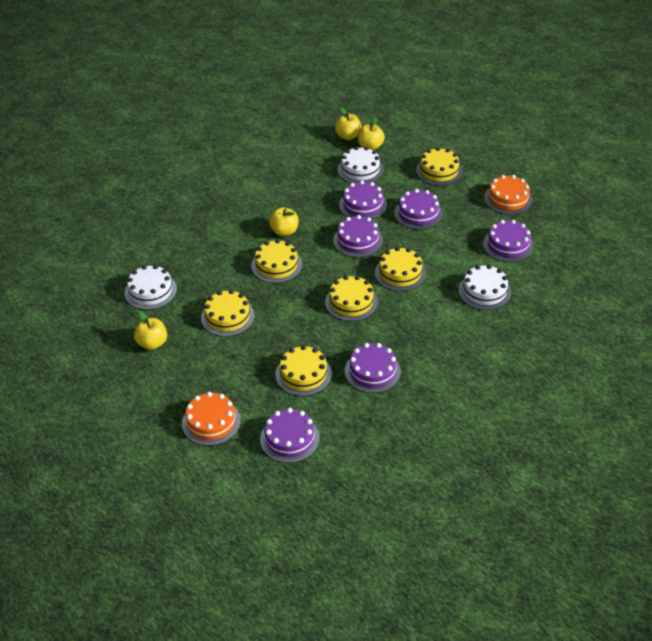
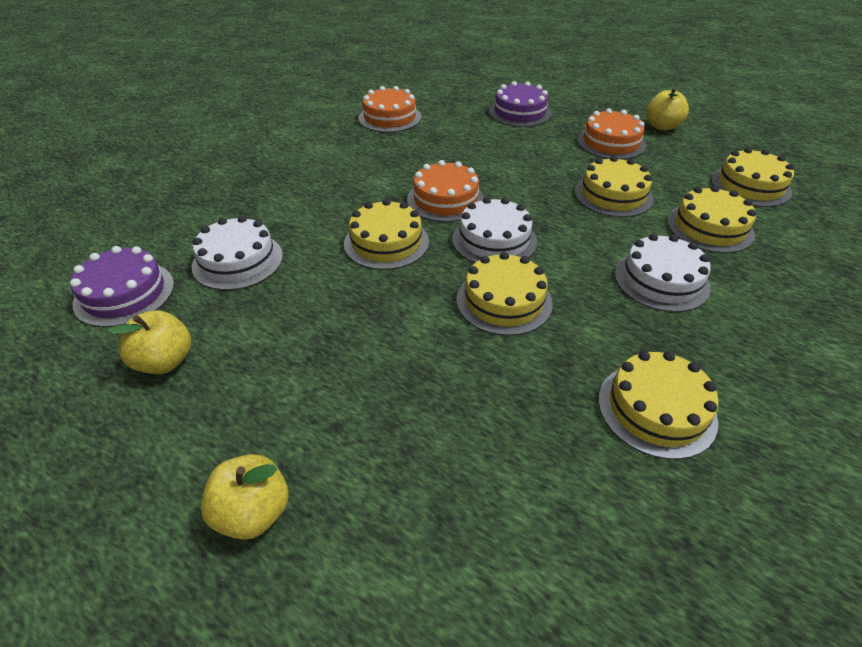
orange cake: [182,392,241,446] [484,175,532,214] = 2 -> [358,86,421,133] [407,160,484,222] [577,108,646,160] = 3
purple cake: [260,408,320,463] [333,215,383,257] [339,180,387,220] [345,343,401,393] [394,189,443,230] [483,220,534,262] = 6 -> [70,246,174,327] [489,81,551,127] = 2
yellow apple: [134,311,167,350] [269,207,298,236] [335,107,362,140] [358,116,385,150] = 4 -> [107,310,191,374] [201,454,289,540] [646,87,689,131] = 3

